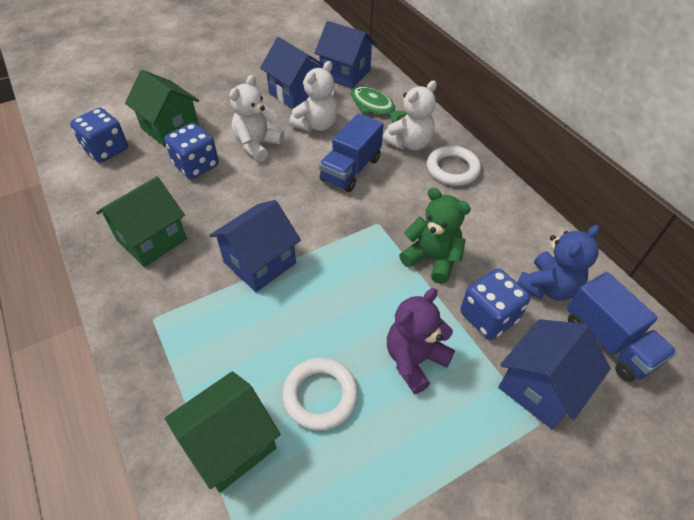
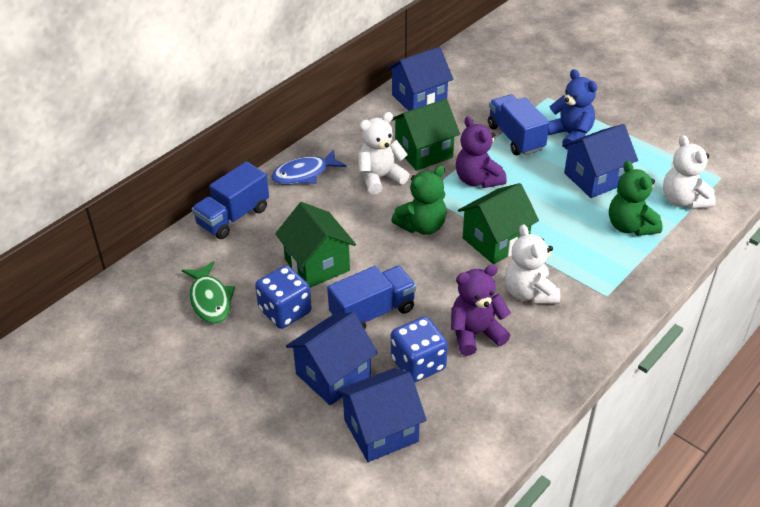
blue dice: [70,108,128,163] [164,123,219,179] [460,268,530,340] = 3 -> [255,265,312,329] [391,316,448,383] = 2
blue fish: none = 0 -> [271,149,346,184] = 1
blue truck: [319,113,384,192] [567,272,677,382] = 2 -> [192,162,269,239] [327,266,416,329] [488,94,549,155] = 3
green teddy bear: [399,188,471,284] = 1 -> [391,165,447,235] [609,161,663,236] = 2
purple teddy bear: [387,288,455,394] = 1 -> [451,265,511,356] [456,116,507,188] = 2
white ring: [282,358,358,431] [427,146,481,186] = 2 -> none = 0

